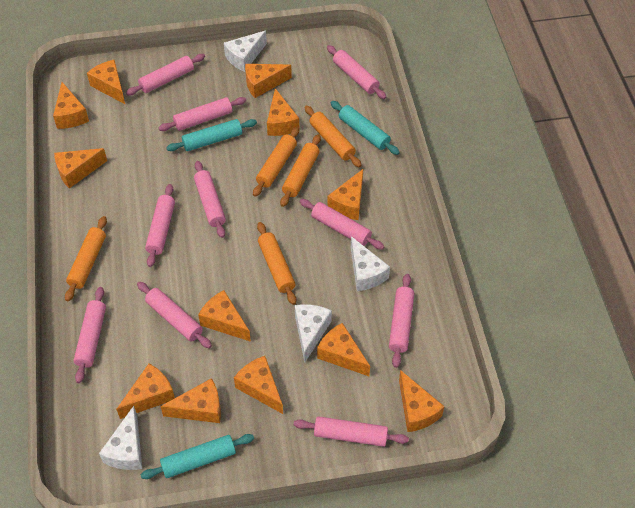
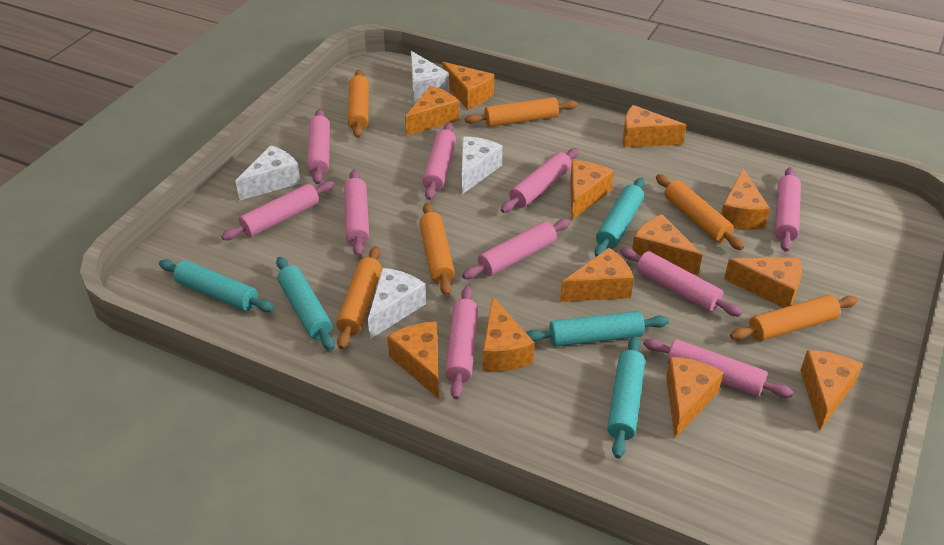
orange rolling pin: [65,216,107,301] [253,127,299,197] [257,222,296,305] [280,134,321,207] [304,106,361,167] = 5 -> [336,246,382,349] [348,70,369,138] [419,203,455,296] [465,97,578,127] [656,174,744,250] [730,295,858,341] = 6
turquoise rolling pin: [140,434,254,479] [166,119,257,151] [331,101,400,155] = 3 -> [159,260,274,312] [276,257,335,350] [527,311,669,346] [595,178,645,257] [607,336,645,458] = 5

